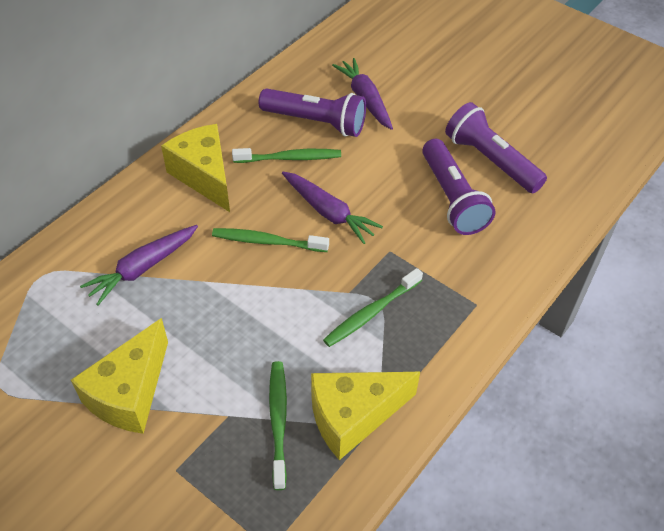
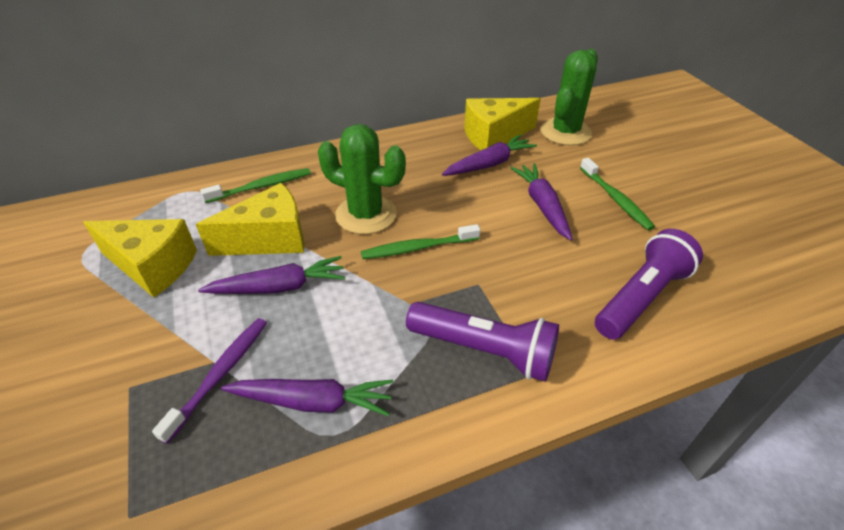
green cactus: none = 0 -> [318,124,406,234] [541,49,598,145] = 2
green toothbrush: [212,228,329,252] [232,148,341,163] [269,361,287,490] [323,268,423,347] = 4 -> [200,168,311,203] [361,224,480,259] [580,158,655,230] = 3
purple carrot: [80,225,198,305] [282,172,383,244] [332,58,393,130] = 3 -> [198,256,345,294] [221,379,393,416] [442,134,537,176] [511,163,572,240] = 4
purple flashlight: [259,88,366,137] [422,139,495,235] [445,102,547,193] = 3 -> [406,302,559,382] [595,229,703,340] = 2
purple toothbrush: none = 0 -> [152,318,267,444] = 1

